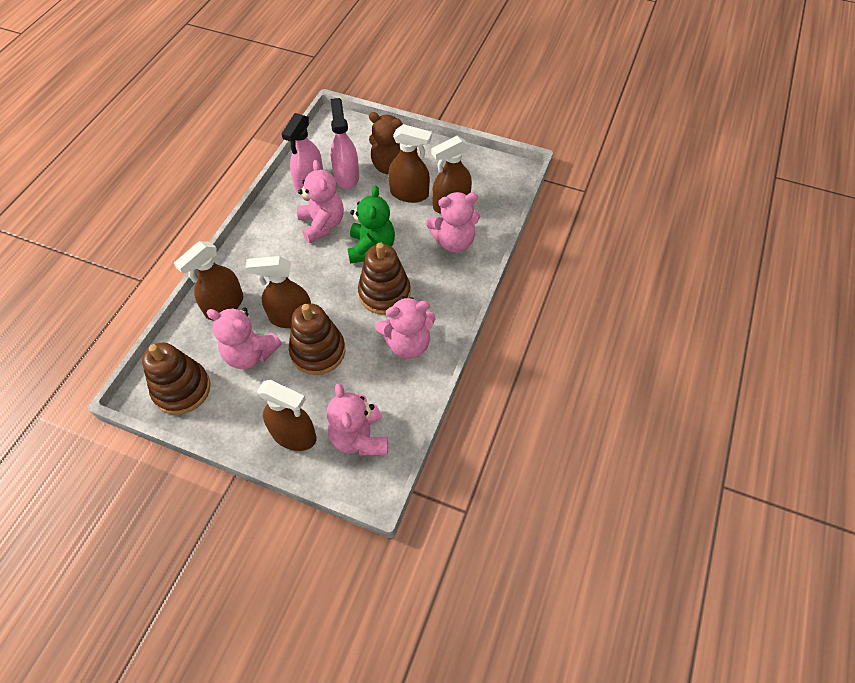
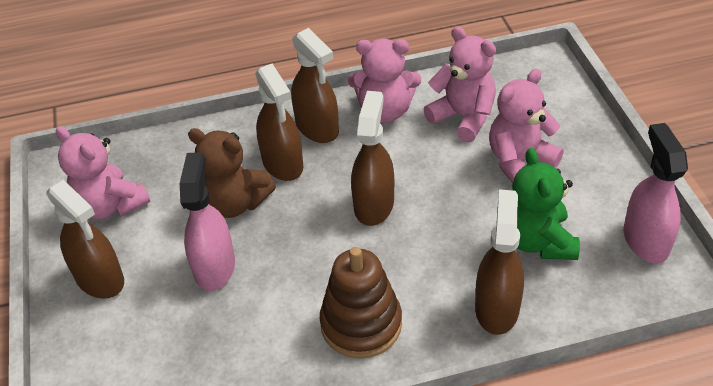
brown stacking toy: [142,343,210,415] [289,303,345,375] [358,243,411,315] = 3 -> [320,247,402,359] = 1
pink teddy bear: [206,307,282,369] [297,160,344,243] [327,383,388,455] [375,296,436,359] [426,192,480,252] = 5 -> [56,126,150,220] [348,39,421,123] [423,26,496,142] [489,69,564,183] = 4

